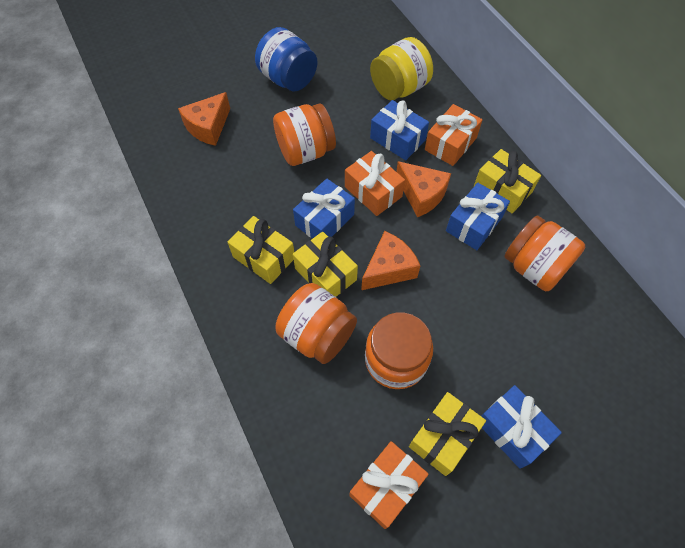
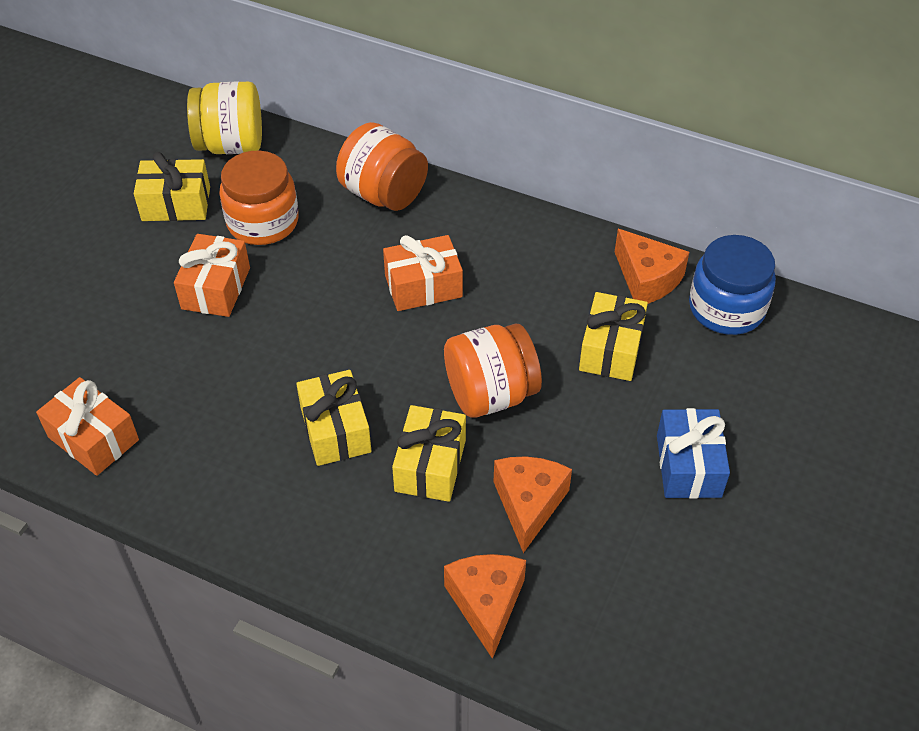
blue gift: [293,179,355,239] [370,100,429,160] [446,183,510,250] [481,385,562,469] = 4 -> [657,408,730,499] = 1
orange jar: [273,103,336,166] [276,283,357,364] [365,312,433,389] [504,216,586,291] = 4 -> [220,151,298,245] [336,122,428,211] [444,324,542,418] = 3

